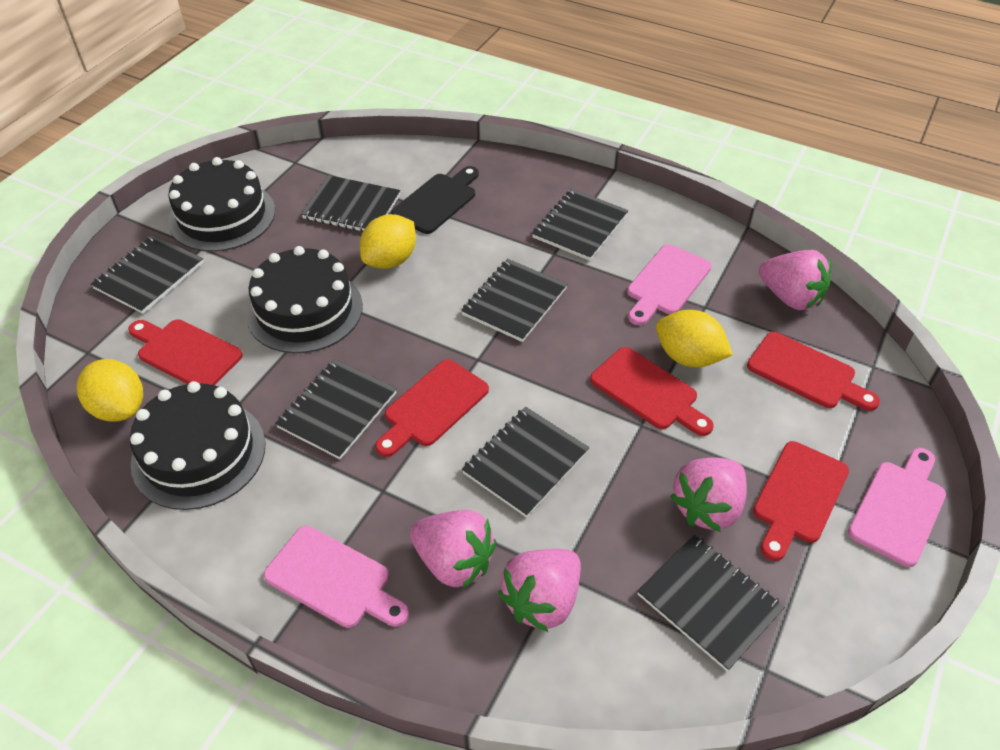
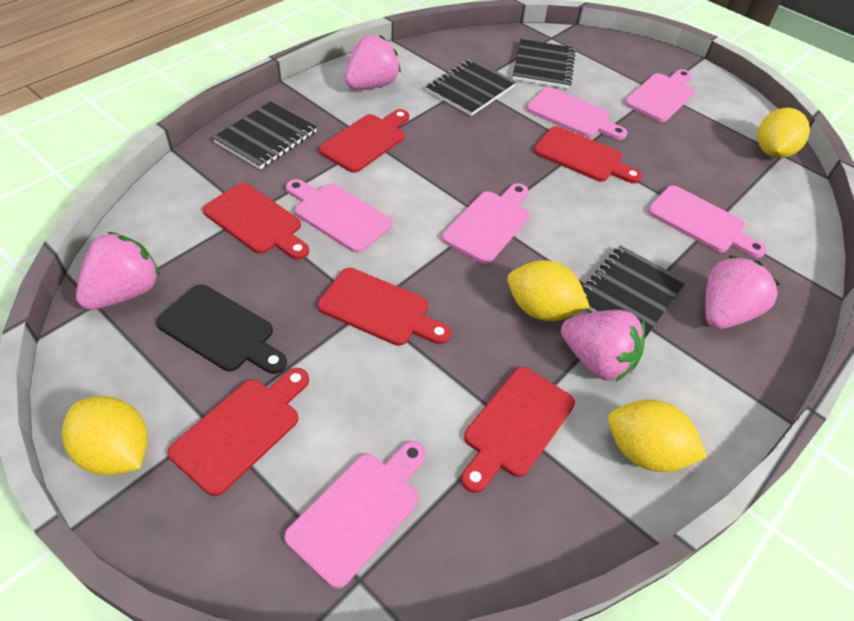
black cake: [130,381,265,510] [168,157,275,252] [246,246,363,353] = 3 -> none = 0
black notebook: [91,235,204,314] [275,359,397,459] [301,175,400,232] [461,259,567,342] [462,407,589,517] [532,189,629,261] [637,535,785,672] = 7 -> [212,102,317,169] [426,59,516,116] [513,39,575,89] [582,245,686,338] = 4
pink cutting board: [264,526,409,628] [627,244,712,325] [848,448,946,567] = 3 -> [284,441,426,588] [286,179,393,253] [442,183,530,264] [526,87,628,140] [625,69,694,122] [648,185,767,258] = 6
red cutting board: [128,319,243,385] [375,360,489,457] [590,347,714,436] [747,332,880,411] [753,441,849,561] = 5 -> [168,368,309,496] [203,183,309,260] [318,268,451,346] [319,109,409,173] [461,367,575,493] [534,126,642,183] = 6
yellow lemon: [77,359,143,422] [360,214,416,269] [656,310,733,367] = 3 -> [62,396,147,475] [507,260,590,321] [608,400,707,472] [757,108,810,158] = 4

